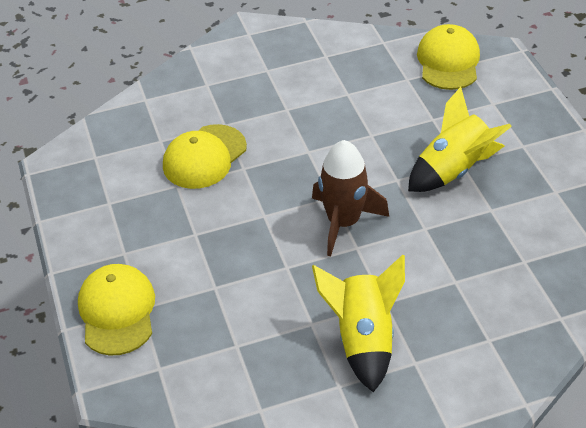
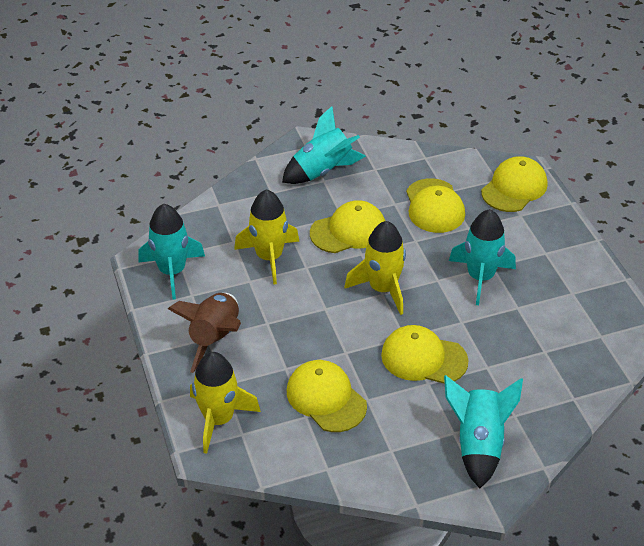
turquoise rocket: none = 0 -> [138,204,205,300] [282,106,366,184] [444,375,523,488] [449,209,516,305] = 4
yellow cap: [78,264,155,356] [163,124,247,189] [417,24,480,90] = 3 -> [287,360,367,432] [310,200,385,253] [381,325,468,384] [406,178,465,233] [481,156,547,212] = 5
yellow rocket: [312,255,405,392] [408,87,512,192] = 2 -> [190,352,261,454] [234,189,299,285] [344,221,406,315] = 3

